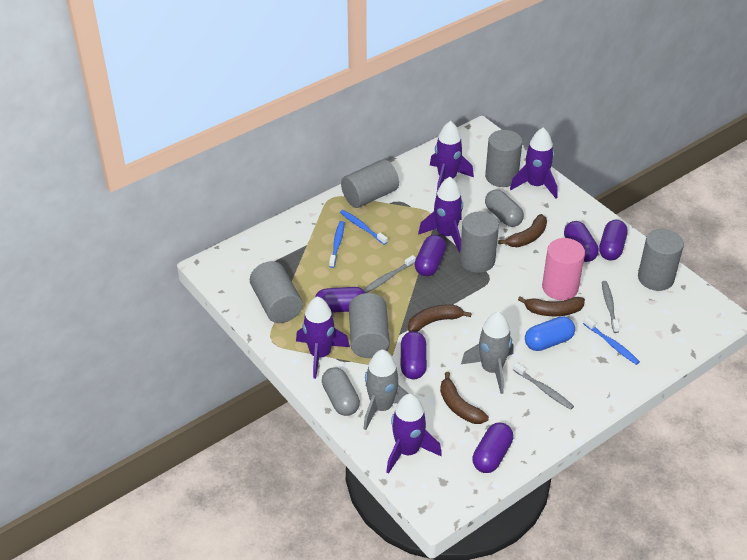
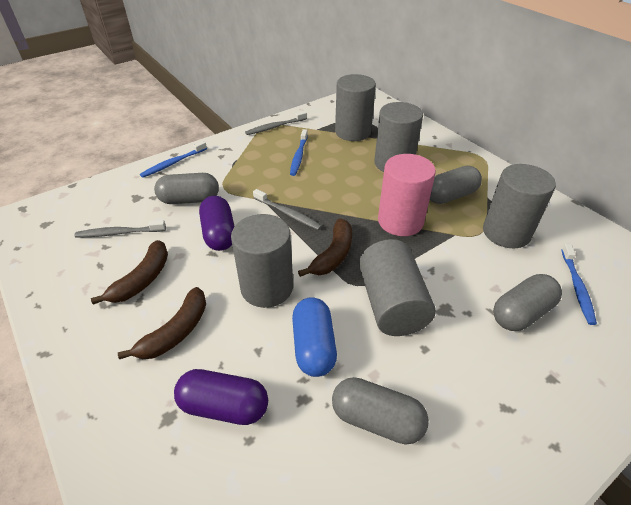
brown banana: [408,304,472,332] [440,372,489,424] [498,214,547,247] [518,297,585,316] = 4 -> [91,240,168,305] [118,287,206,360] [298,219,352,277] = 3
grey capsule: [322,367,360,416] [485,190,524,227] = 2 -> [154,173,219,204] [332,377,429,445] [430,166,482,204] [493,274,562,331] = 4
grey cylinder: [250,261,303,323] [341,159,399,208] [349,293,390,358] [460,211,499,273] [485,130,522,187] [638,229,684,291] = 6 -> [231,214,293,308] [335,74,376,141] [359,239,436,336] [374,102,423,172] [483,164,556,248] = 5
grey rocket: [364,349,409,430] [461,312,514,394] = 2 -> none = 0
purple capsule: [315,287,366,313] [401,331,427,380] [415,235,446,276] [472,423,513,473] [564,221,599,262] [599,220,628,261] = 6 -> [174,369,268,425] [199,196,235,251] = 2
purple rocket: [296,296,350,379] [386,394,442,474] [418,177,463,253] [430,121,474,195] [510,127,558,198] = 5 -> none = 0

